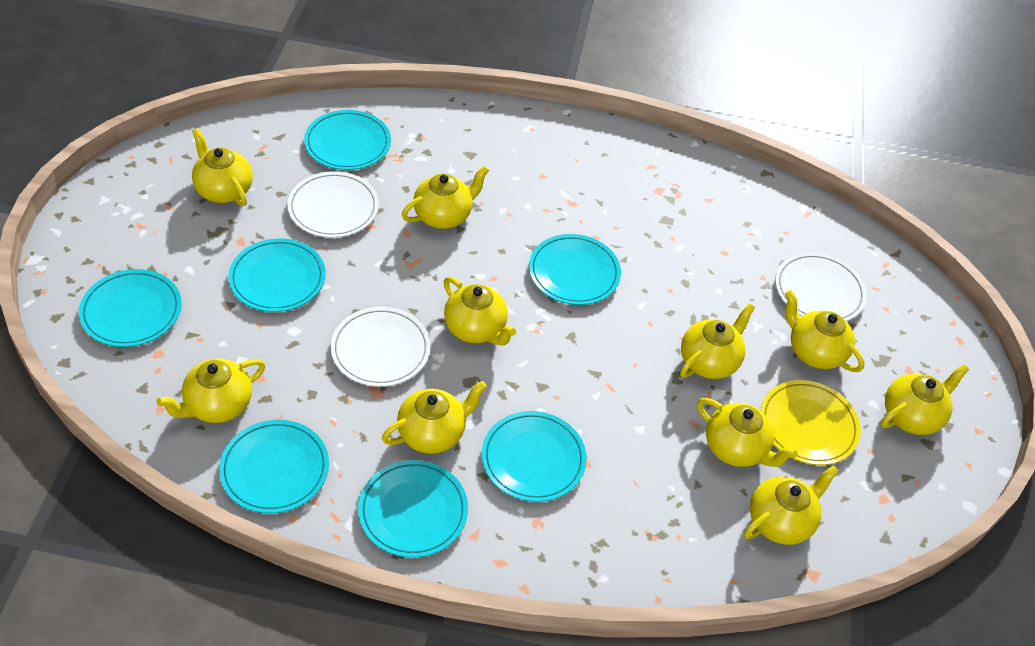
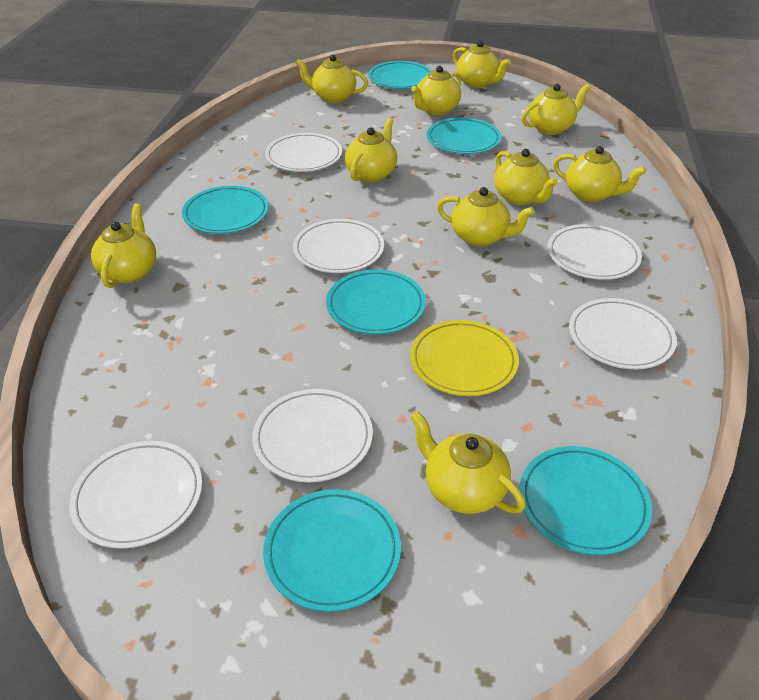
turquoise plate: [79,269,182,347] [219,420,329,513] [228,238,326,312] [304,110,391,170] [358,460,468,558] [482,411,587,502] [529,234,621,305] = 7 -> [182,186,269,234] [263,489,401,612] [326,270,426,334] [368,61,432,89] [427,118,501,154] [519,446,652,555] = 6
white plate: [287,171,379,238] [331,307,431,387] [775,252,867,321] = 3 -> [69,441,202,549] [252,389,373,482] [265,133,342,172] [293,219,384,273] [548,224,642,280] [569,298,677,369] = 6

